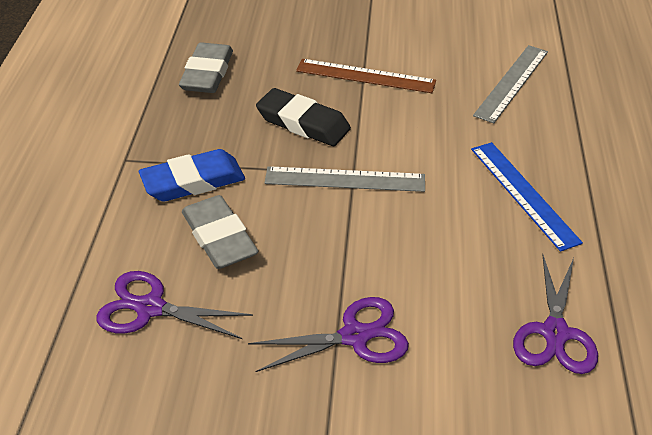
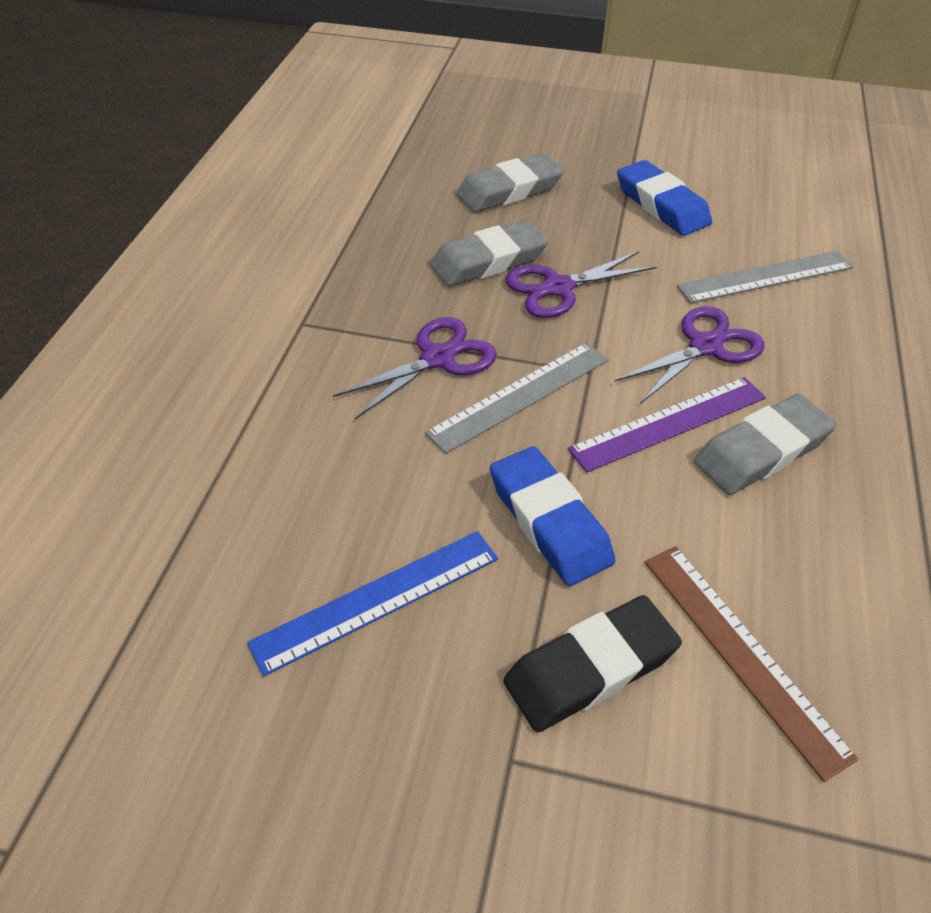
blue eraser: [139,149,245,202] = 1 -> [490,447,615,586] [617,160,712,236] = 2
grey eraser: [179,42,233,93] [182,195,258,269] = 2 -> [430,220,549,287] [456,153,564,212] [694,394,836,495] = 3
purple ruler: none = 0 -> [568,377,766,472] = 1

